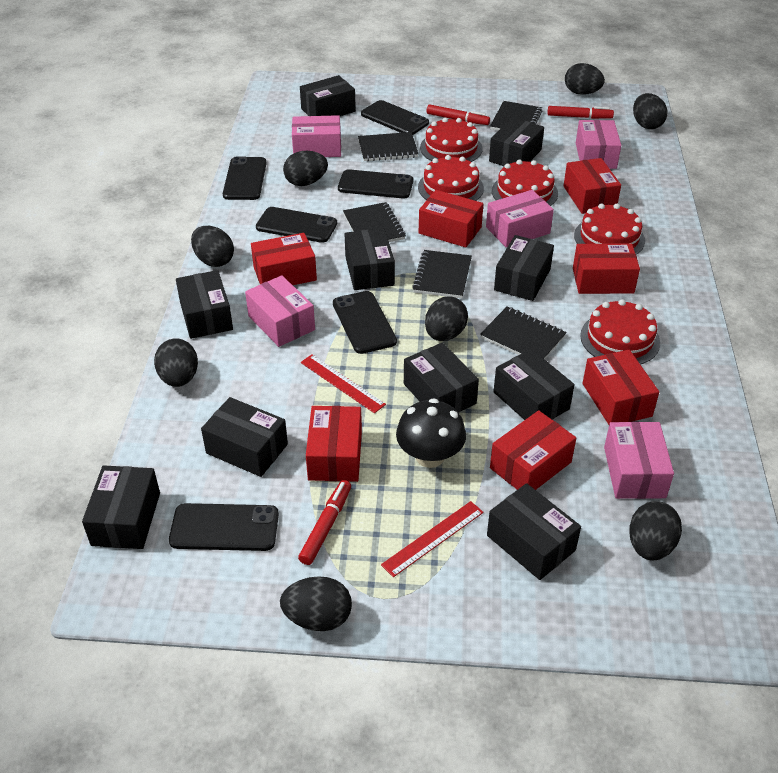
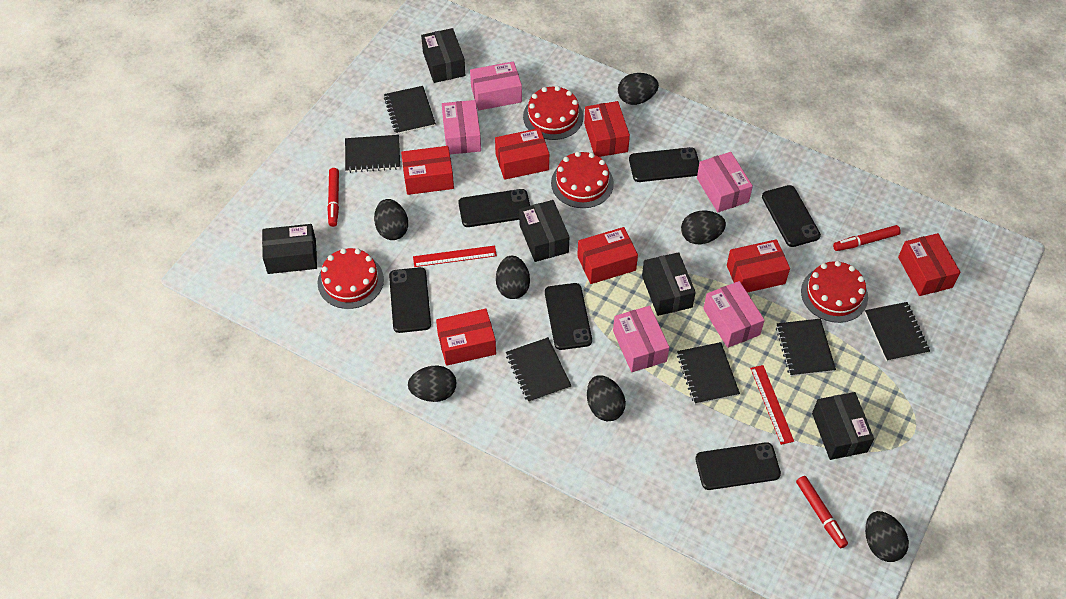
black box: [82,465,160,549] [176,270,233,339] [201,397,288,477] [300,75,356,116] [345,228,395,290] [404,342,479,413] [487,483,581,580] [489,117,544,166] [493,349,575,420] [494,235,554,301] = 10 -> [262,224,317,274] [421,28,465,83] [519,200,569,262] [642,252,696,316] [812,392,874,460] = 5
black egg: [154,338,198,387] [191,226,234,267] [280,576,352,631] [283,151,328,186] [425,296,468,341] [565,63,605,95] [629,501,682,560] [633,93,667,129] = 8 -> [374,199,408,240] [408,366,456,402] [496,256,530,299] [587,375,626,421] [618,73,659,105] [681,211,726,244] [865,511,909,562] = 7
black mushroom: [396,398,466,468] = 1 -> none = 0
black notebook: [343,202,406,242] [358,132,419,162] [412,250,472,298] [480,306,567,359] [490,101,542,131] = 5 -> [345,135,400,173] [384,86,436,135] [506,337,572,403] [677,342,740,404] [776,319,836,377] [865,302,930,362] = 6
red cake: [418,155,484,201] [420,118,483,162] [492,160,558,206] [574,204,645,255] [580,299,660,365] = 5 -> [318,248,384,309] [523,86,583,140] [551,151,614,208] [801,261,868,323] = 4

